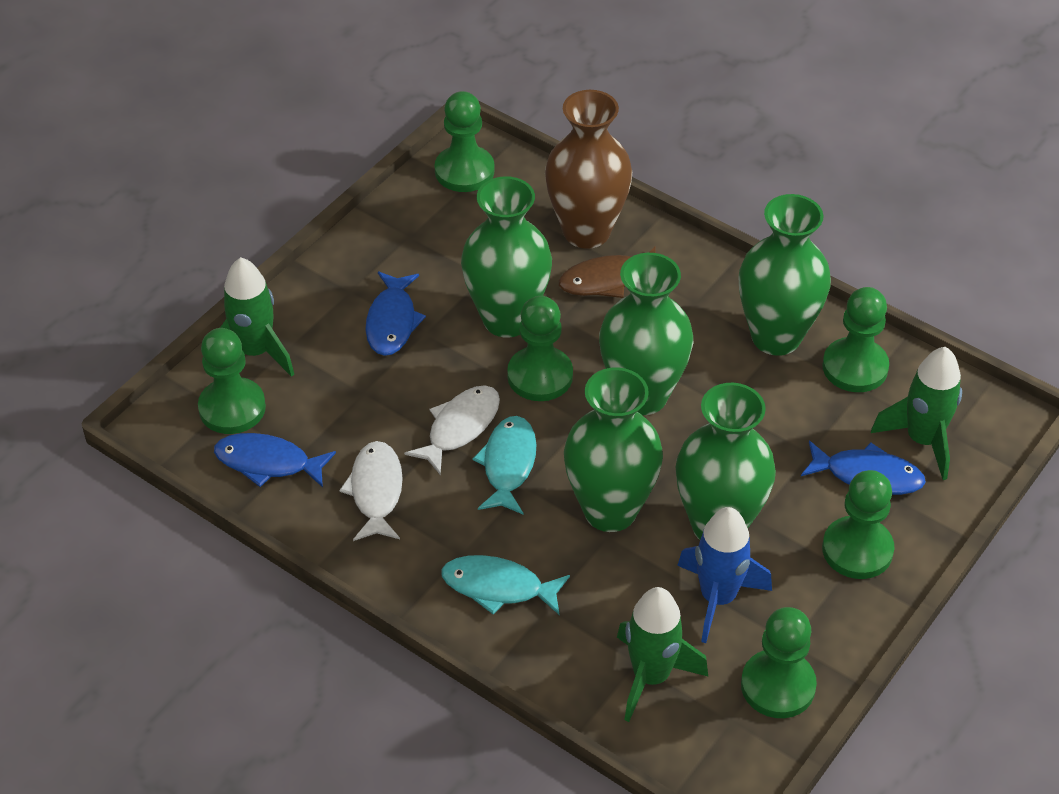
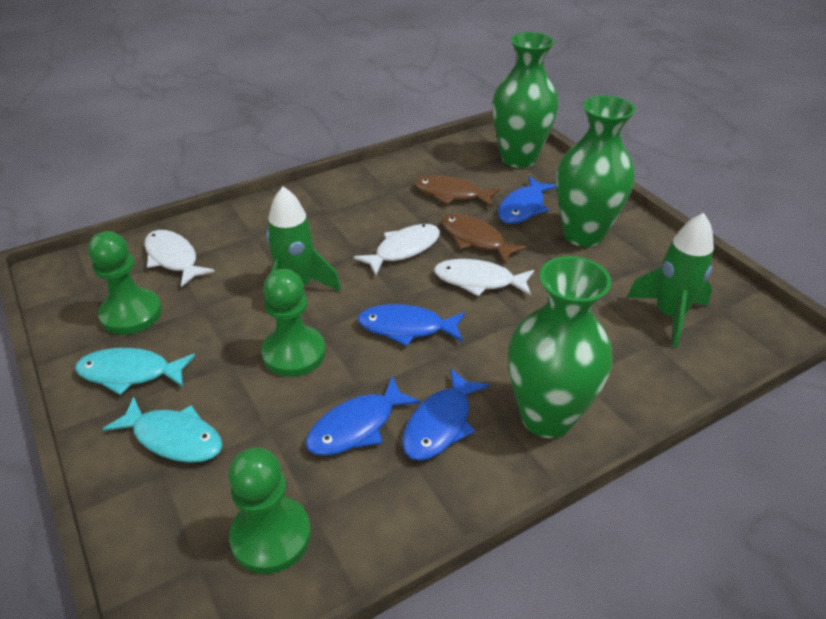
blue fish: [214,433,336,488] [366,271,426,356] [801,441,926,495] = 3 -> [305,376,421,456] [357,304,465,347] [402,368,489,461] [498,176,556,224] = 4
blue rocket: [677,507,772,643] = 1 -> none = 0
brown fish: [559,247,656,298] = 1 -> [414,175,500,207] [441,213,527,265] = 2
brown vase: [545,90,632,249] = 1 -> none = 0
green pawn: [198,328,266,434] [435,91,495,192] [507,296,573,401] [741,607,817,718] [822,287,889,392] [822,470,895,579] = 6 -> [88,231,162,335] [228,448,311,574] [261,269,326,377] = 3
green rocket: [220,257,294,377] [617,587,708,722] [871,347,962,480] = 3 -> [264,186,341,311] [627,213,714,348] = 2
green vase: [461,176,552,338] [564,367,663,532] [599,253,693,415] [676,383,776,540] [738,194,831,356] = 5 -> [492,32,559,168] [508,256,613,438] [556,95,635,247] = 3
white fish: [339,441,403,541] [404,385,500,474] = 2 -> [144,230,215,287] [353,224,440,275] [434,259,534,297] = 3

